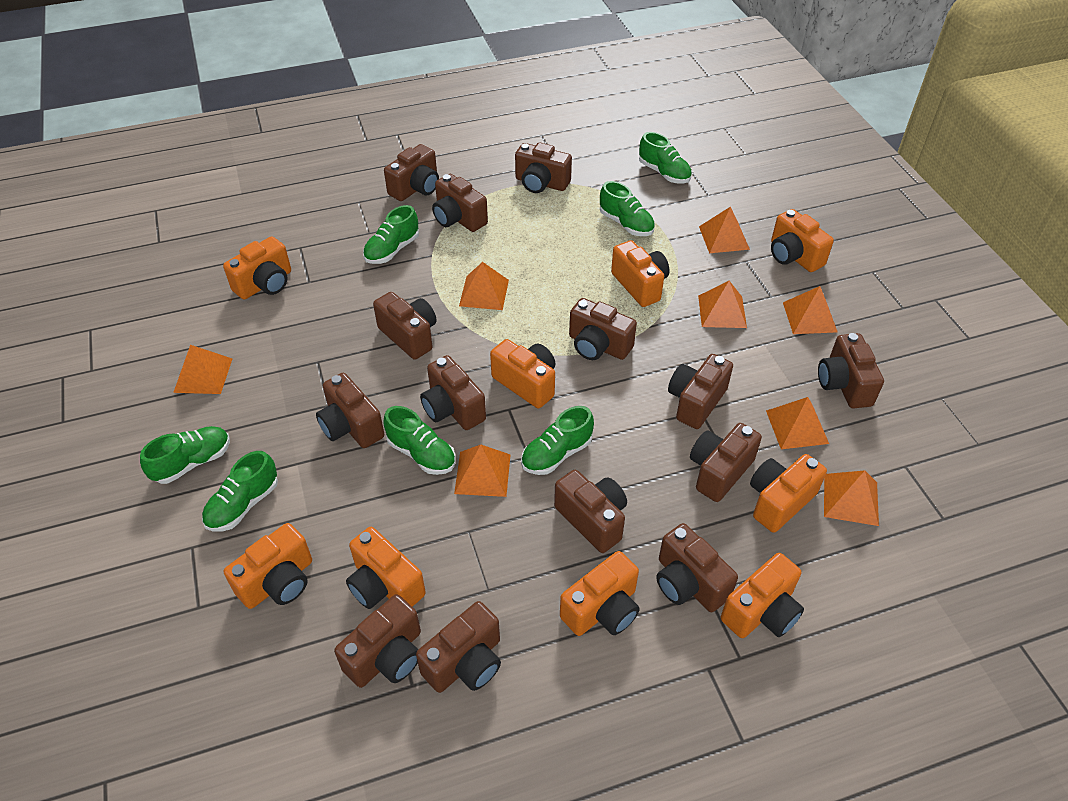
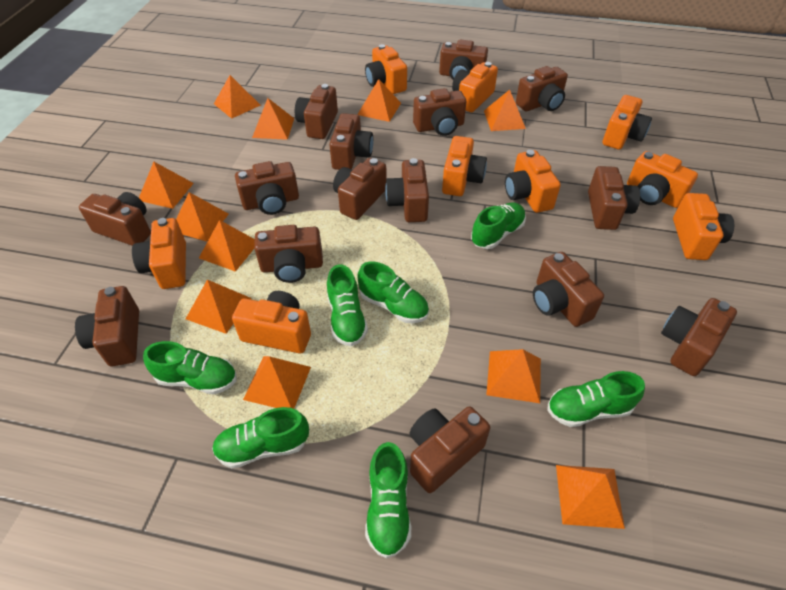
brown camera: [316,373,384,448] [334,594,421,688] [373,292,436,360] [384,144,439,201] [416,601,501,693] [420,355,486,430] [432,174,488,232] [515,142,572,193] [554,470,627,553] [569,298,637,360] [656,523,738,612] [668,354,733,429] [690,423,762,502] [818,333,884,408] = 14 -> [75,286,139,367] [79,192,151,246] [235,161,299,215] [254,225,323,283] [295,84,338,139] [329,113,373,170] [333,158,387,220] [385,158,429,222] [410,406,490,493] [413,88,466,136] [439,39,488,80] [516,66,568,111] [533,252,604,327] [588,166,640,230] [661,298,737,376] = 15
orange pyramid: [173,345,232,394] [454,445,510,497] [459,262,509,310] [698,281,747,328] [699,207,750,253] [766,397,829,449] [783,286,838,334] [824,470,879,526] = 8 -> [139,162,194,209] [176,192,229,242] [186,280,251,334] [199,220,255,272] [214,75,261,119] [243,356,311,409] [252,98,294,140] [357,79,401,122] [484,90,526,131] [486,349,541,403] [556,465,625,529] = 11

